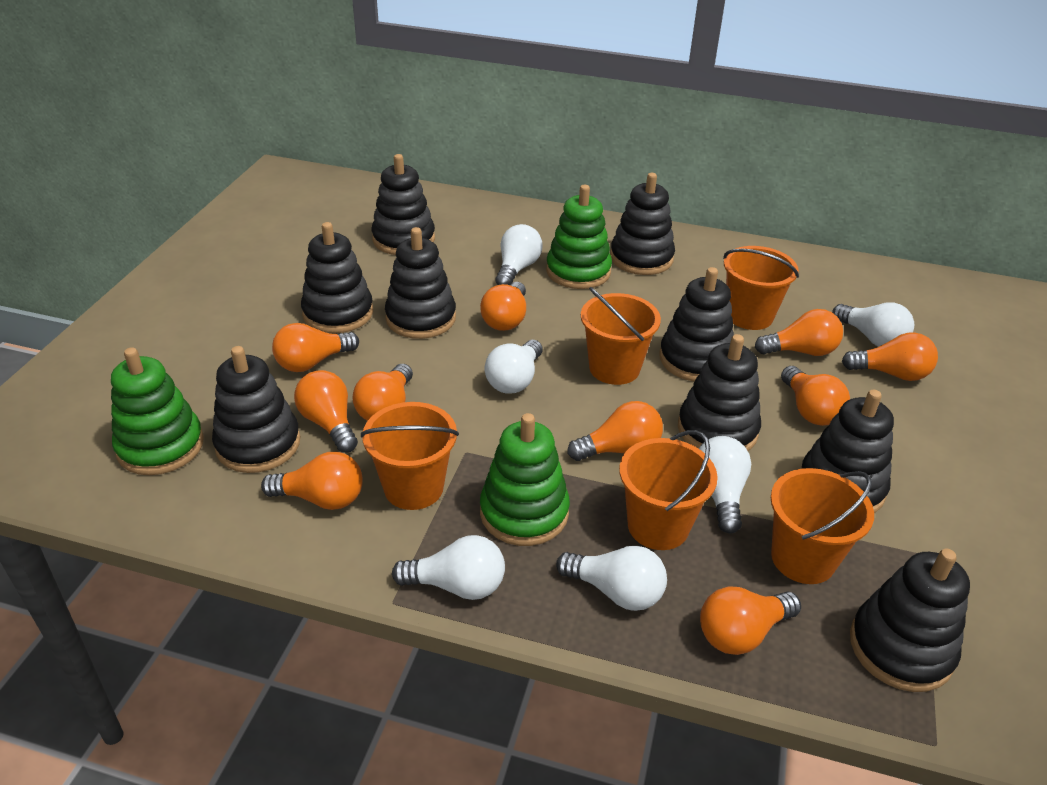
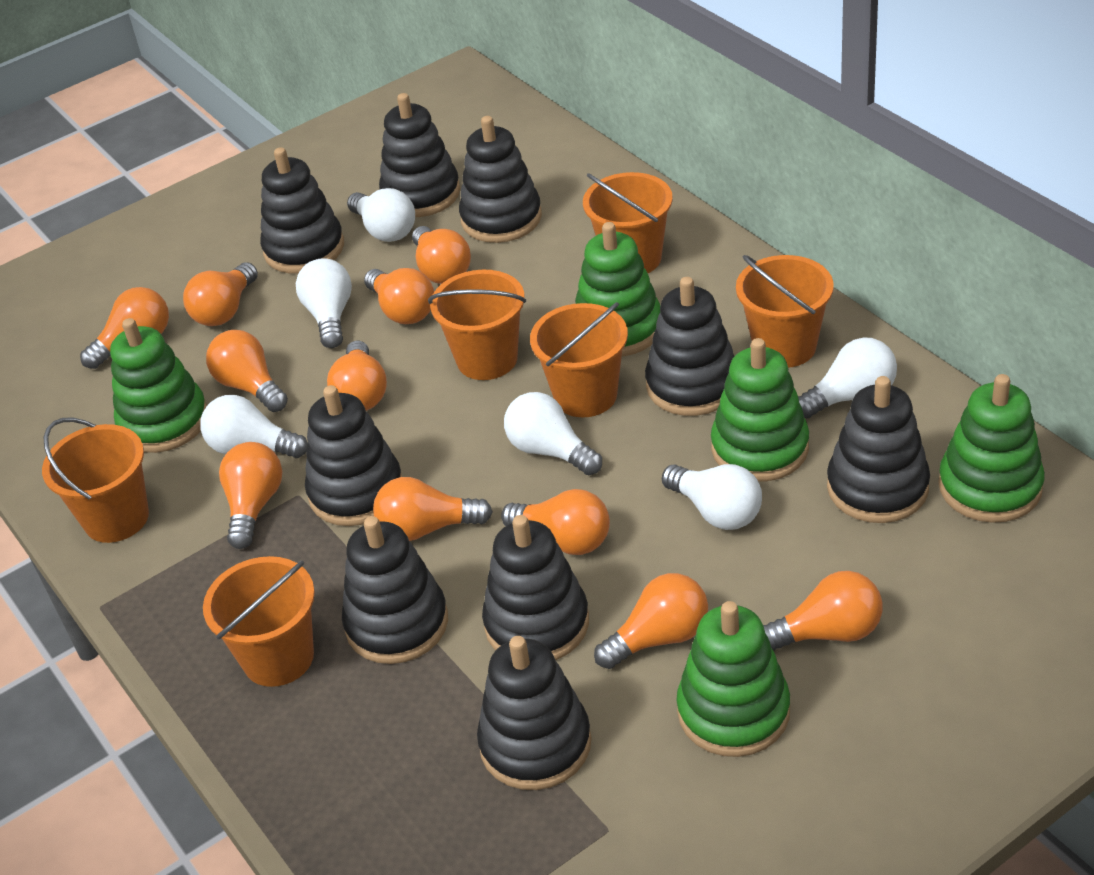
green stacking toy: [111,347,204,475] [480,413,570,546] [546,185,612,289] = 3 -> [110,318,207,453] [575,222,660,357] [676,601,790,757] [711,338,809,482] [938,374,1045,523] = 5
orange bucket: [361,402,459,510] [581,287,661,385] [619,430,718,550] [723,246,799,330] [771,468,874,584] = 5 -> [42,418,149,543] [203,556,315,687] [428,270,526,380] [530,302,628,417] [583,172,673,273] [736,255,834,368] = 6
orange light bulb: [261,452,363,510] [272,323,359,372] [294,370,358,453] [352,364,413,421] [480,282,526,331] [568,401,663,461] [700,586,801,655] [755,309,843,356] [781,366,850,426] [842,332,938,381] = 10 -> [80,287,169,369] [183,262,258,326] [206,330,288,412] [219,442,282,549] [327,341,387,411] [364,268,434,324] [373,477,493,541] [412,226,471,284] [501,489,610,555] [594,573,708,669] [763,571,882,651] = 11

